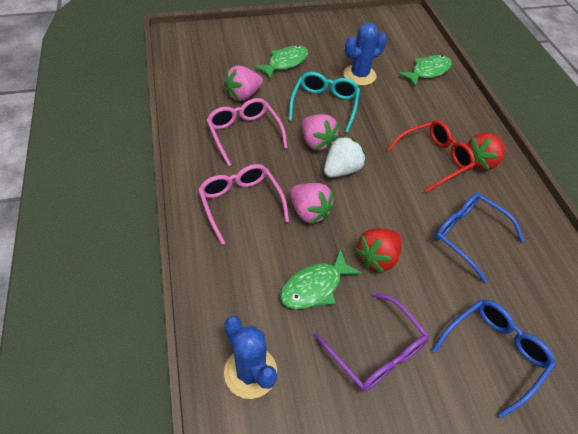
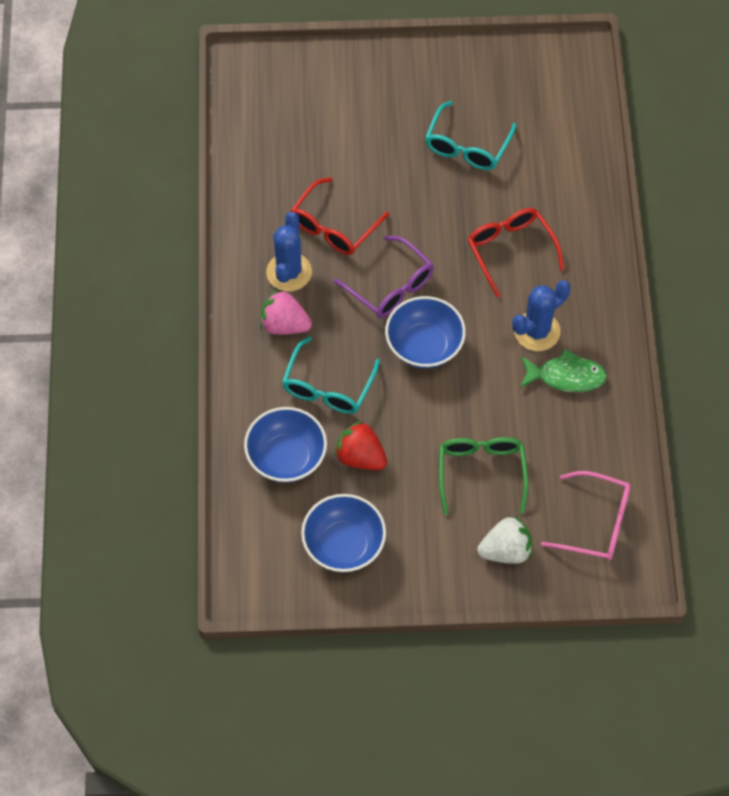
blue bowl: none = 0 -> [244,407,327,483] [301,494,386,572] [385,296,466,368] = 3
blue glasses: [432,300,555,418] [435,193,524,283] = 2 -> none = 0
green fish: [253,46,308,79] [280,249,362,309] [398,55,452,87] = 3 -> [520,349,607,392] = 1
green glasses: none = 0 -> [439,437,528,515] = 1
pink glasses: [198,164,289,245] [207,98,288,166] = 2 -> [541,471,631,560] = 1
pink strawberry: [224,65,263,101] [290,183,335,224] [302,114,339,151] = 3 -> [260,290,312,335] = 1
red glasses: [387,120,475,193] = 1 -> [290,177,389,255] [468,208,564,297] = 2
red strawberry: [355,228,401,273] [467,133,505,170] = 2 -> [334,421,387,470] = 1
turquoise glasses: [289,72,360,133] = 1 -> [282,336,380,414] [425,101,517,170] = 2

